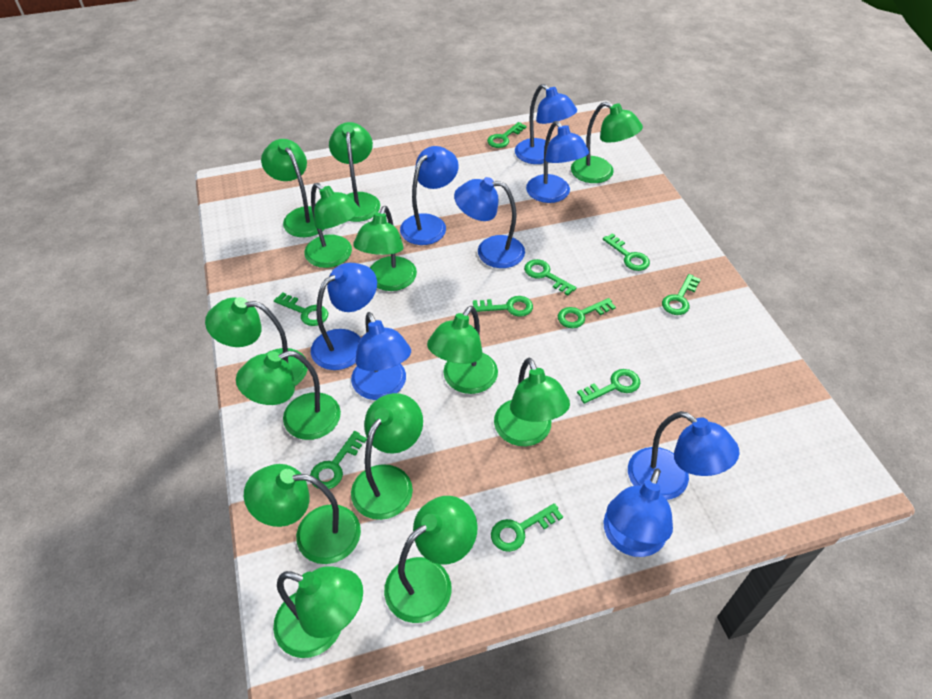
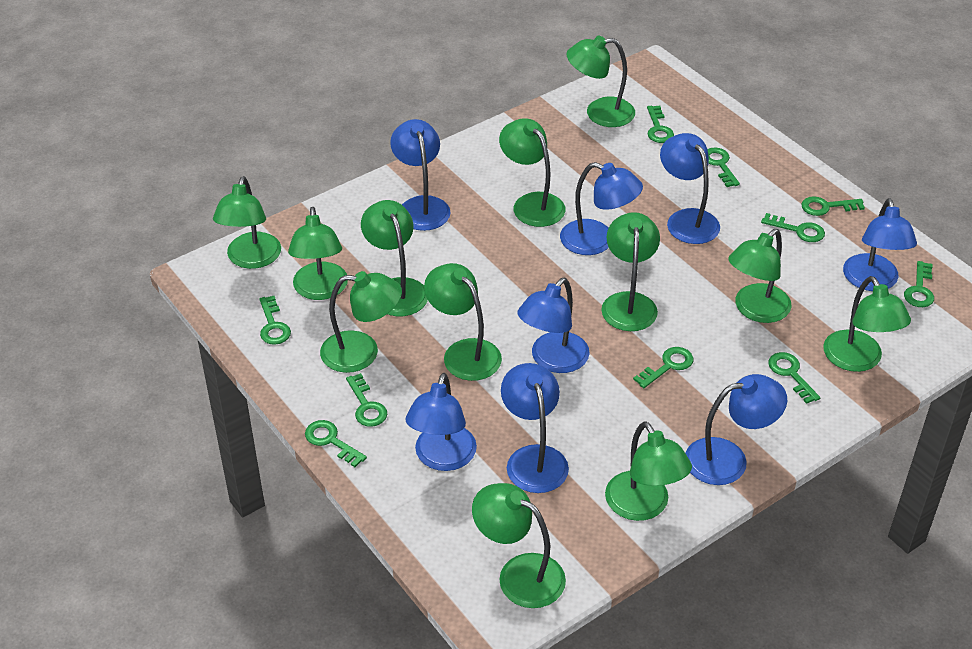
green lamp: [205,297,308,386] [236,351,341,440] [244,464,361,564] [261,139,325,237] [273,566,363,658] [304,183,360,268] [329,122,380,222] [351,393,423,520] [353,206,417,291] [384,496,478,623] [427,306,498,394] [494,358,570,446] [571,102,643,183] = 13 -> [213,176,281,269] [288,207,348,300] [320,271,402,373] [361,200,428,316] [424,263,502,381] [472,483,566,608] [499,118,565,227] [567,36,635,127] [601,212,660,331] [605,421,692,521] [728,229,792,323] [823,276,911,372] = 12

